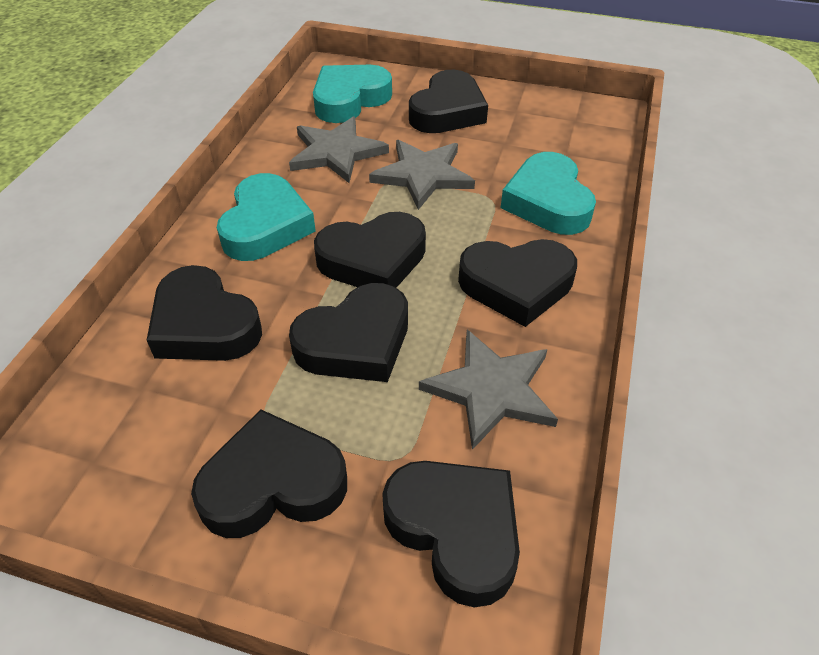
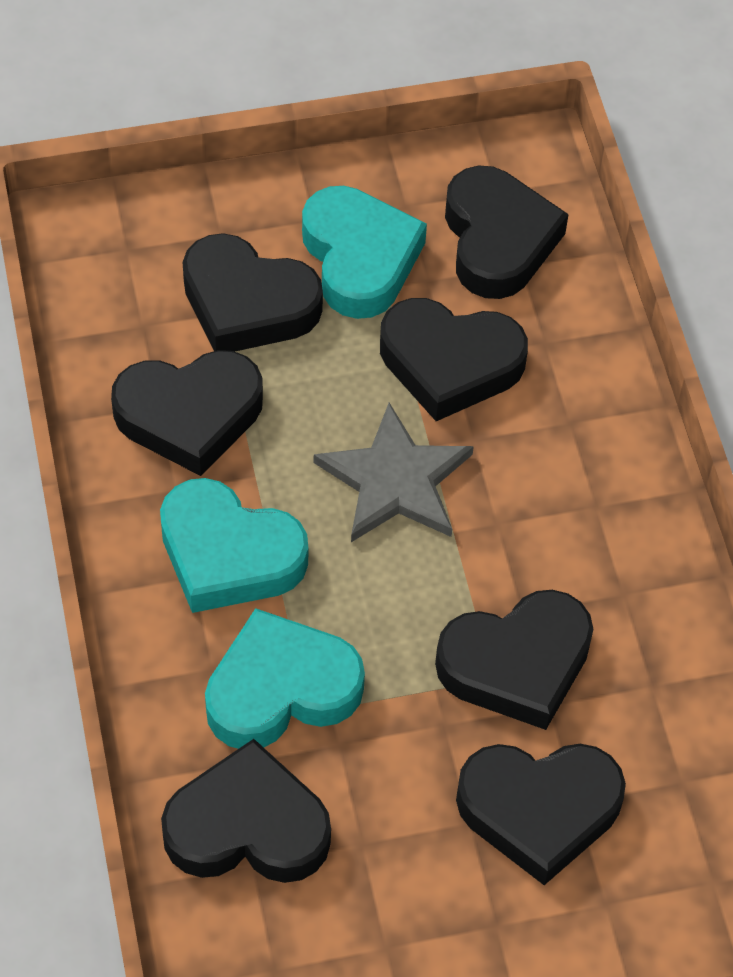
grey star: [289,117,389,183] [369,140,475,210] [419,330,558,450] = 3 -> [314,403,474,542] = 1

